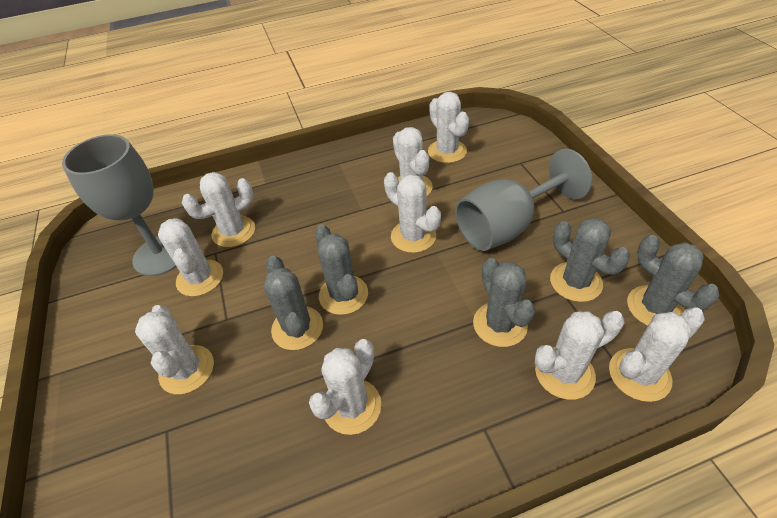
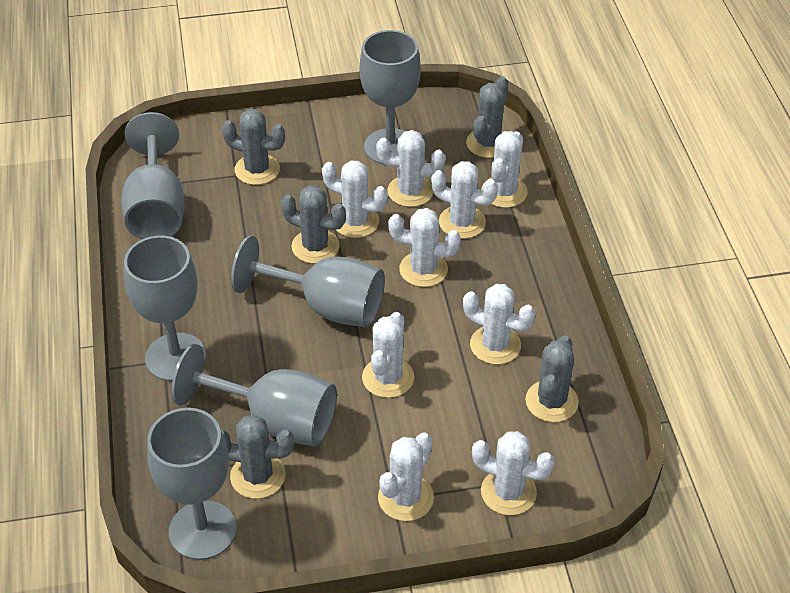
grey goblet: [62,134,177,276] [455,149,592,251] = 2 -> [121,112,185,239] [124,235,206,381] [147,408,236,560] [171,344,337,446] [231,235,385,327] [360,30,421,165] = 6

